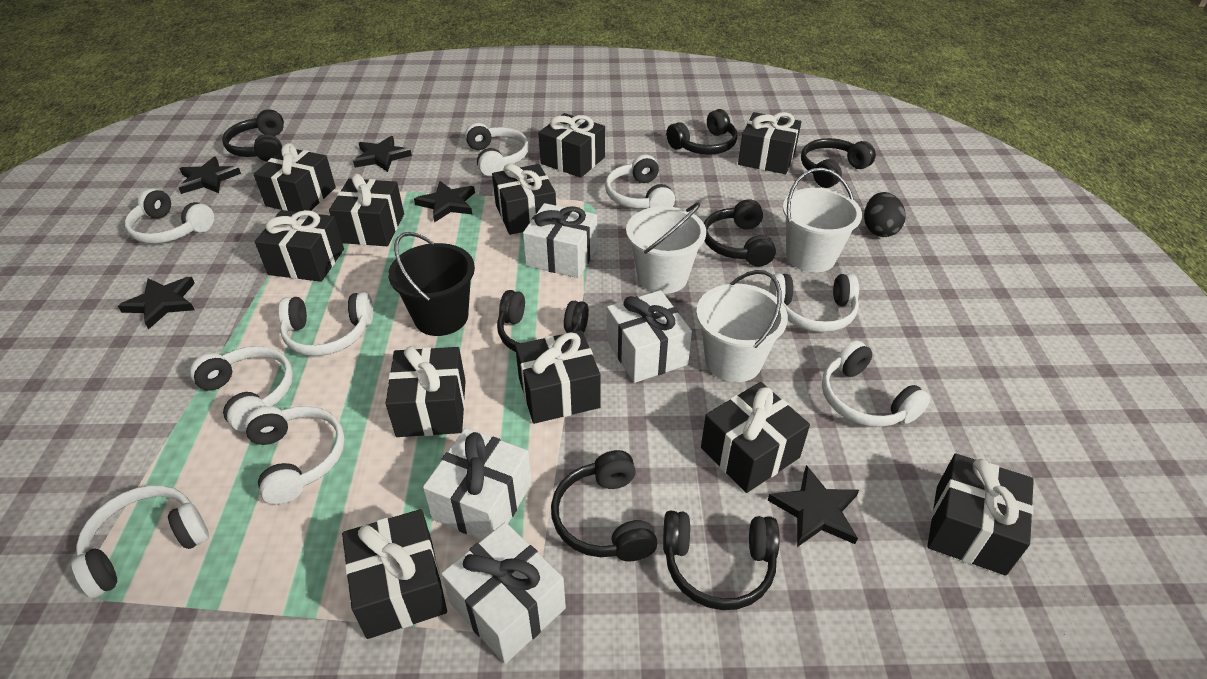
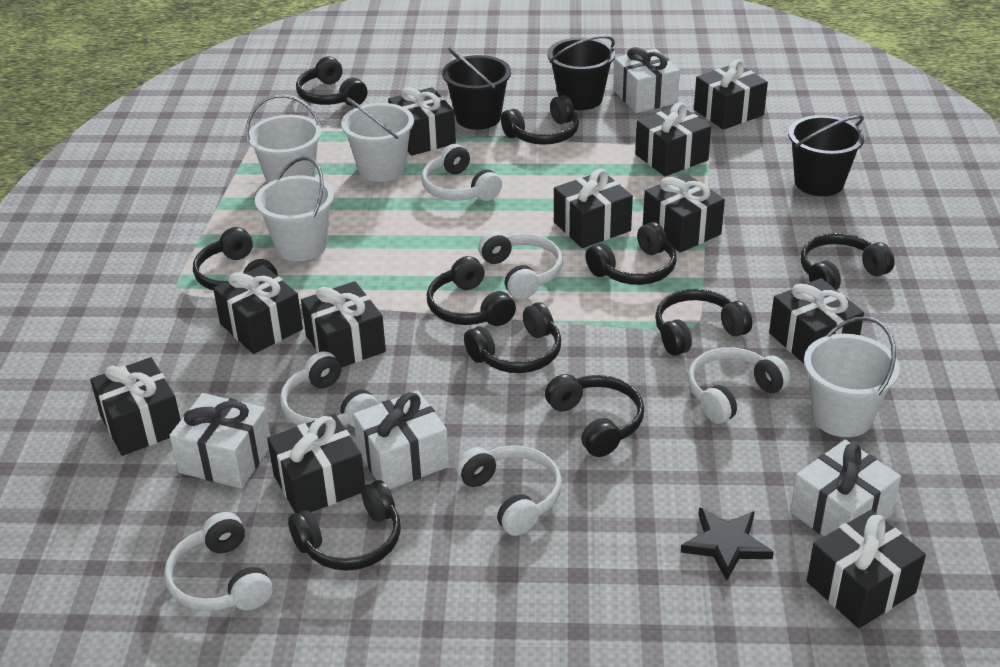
black bucket: [388,232,475,336] = 1 -> [442,47,511,130] [548,35,615,110] [788,115,865,196] = 3
black egg: [864,192,906,237] = 1 -> none = 0
black headphones: [222,109,284,162] [497,290,589,352] [551,450,657,561] [663,511,780,610] [666,109,737,155] [704,199,776,266] [801,138,876,188] = 7 -> [193,227,278,290] [288,480,401,571] [296,56,367,106] [427,256,516,326] [464,302,561,373] [501,95,579,145] [545,374,644,457] [585,222,676,285] [655,289,752,356] [801,233,895,290] = 10
black star: [118,277,195,330] [178,157,241,194] [353,136,412,172] [414,181,475,223] [768,465,859,547] = 5 -> [681,507,774,581] = 1
white bucket: [626,202,706,294] [696,270,788,382] [783,168,862,272] = 3 -> [246,94,321,184] [255,157,334,261] [341,97,414,182] [804,316,900,437] = 4
white headphones: [71,485,209,598] [125,188,214,244] [190,346,293,431] [244,406,345,504] [279,292,373,356] [465,123,529,176] [605,155,675,209] [770,273,859,332] [822,340,930,427] = 9 -> [164,512,273,611] [280,351,378,427] [421,144,502,201] [456,445,562,536] [478,231,563,300] [688,347,790,424] = 6

